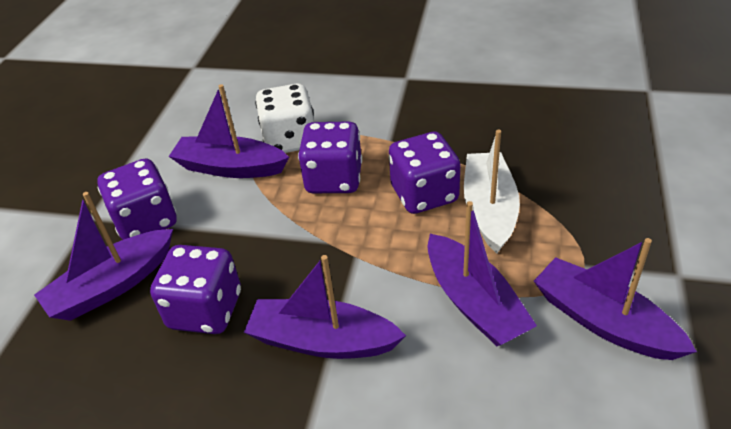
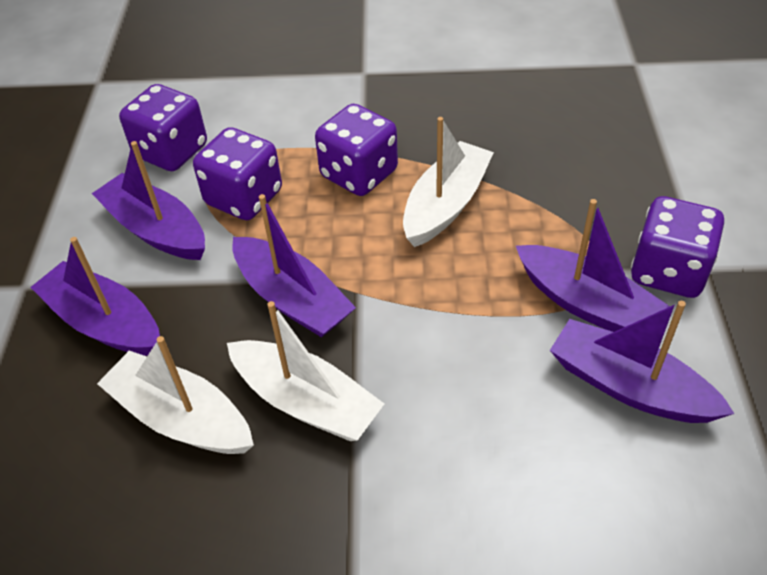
white boat: [464,130,520,253] = 1 -> [97,336,254,454] [227,301,384,441] [403,117,494,247] = 3
white dice: [255,83,314,153] = 1 -> none = 0

